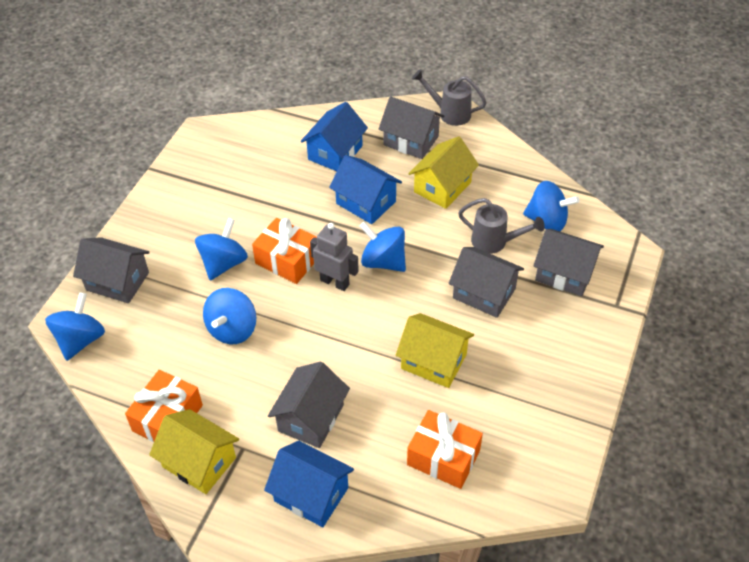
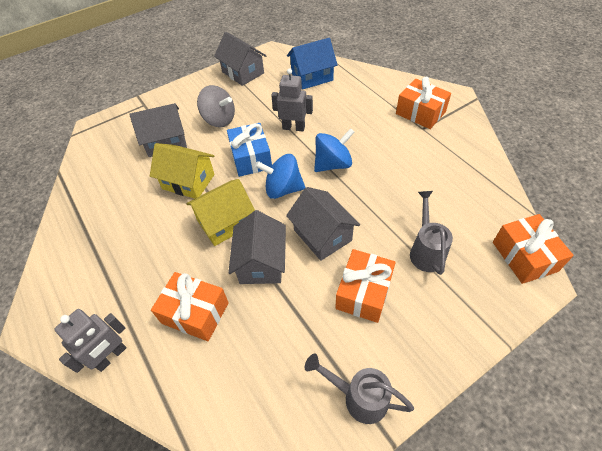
blue gift: none = 0 -> [227,123,272,177] = 1
blue house: [264,441,354,527] [301,102,368,171] [329,155,402,224] = 3 -> [287,38,338,90] = 1
blue spinning top: [45,292,105,361] [195,218,248,280] [203,288,256,344] [360,222,406,272] [523,181,580,231] = 5 -> [255,154,305,199] [314,128,355,172] = 2
grey house: [73,237,150,303] [268,362,350,448] [379,96,444,159] [449,247,524,318] [533,229,604,296] = 5 -> [129,103,187,157] [214,32,266,86] [228,210,286,284] [286,187,360,261] = 4
grey robot: [310,223,359,291] = 1 -> [54,309,127,373] [271,68,313,132] = 2
grey spinning top: none = 0 -> [197,85,235,127] = 1
orange gift: [125,370,203,442] [252,218,317,284] [407,410,483,489] = 3 -> [151,272,229,341] [335,249,396,323] [396,77,451,129] [493,214,574,284] = 4
yellow house: [149,409,239,494] [396,313,474,388] [408,136,479,209] = 3 -> [150,143,214,199] [186,179,255,246] = 2

